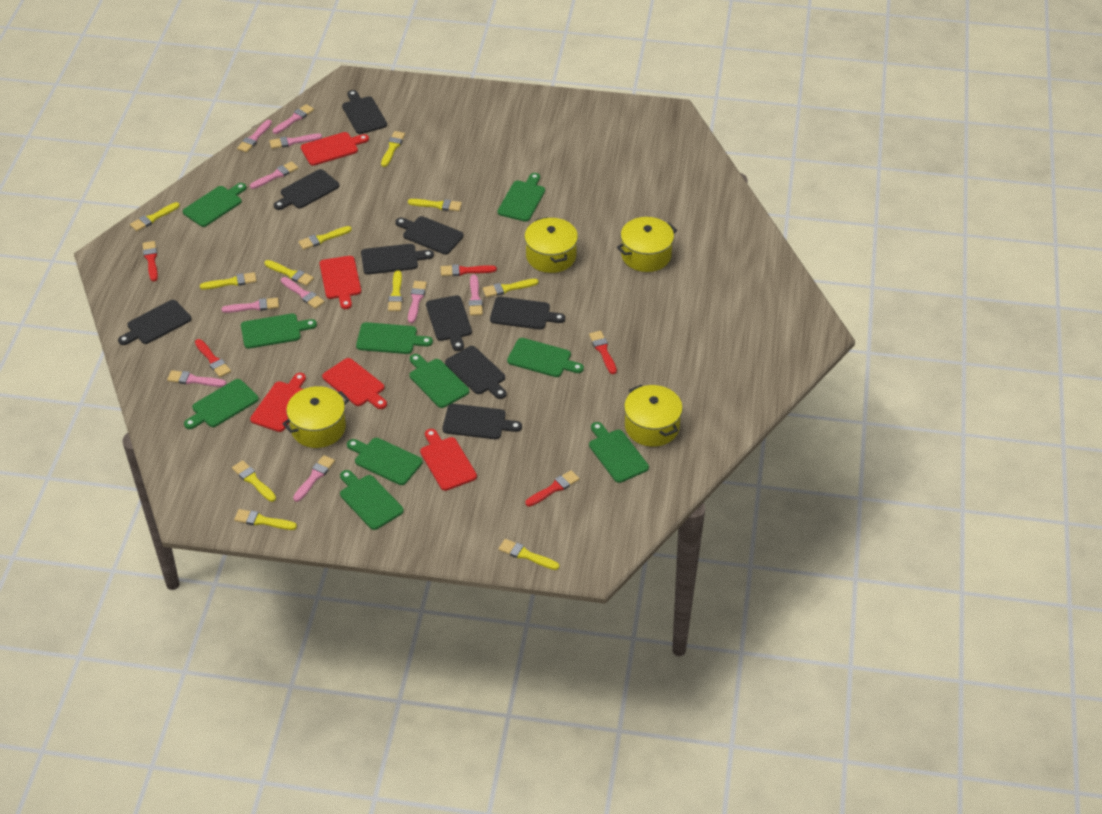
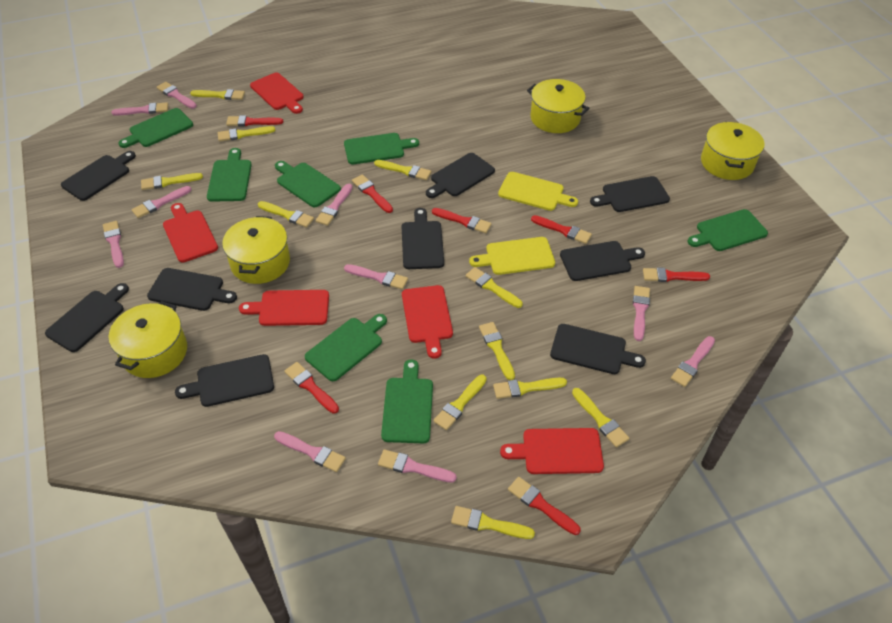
green cutting board: [183,183,246,227] [184,379,259,429] [241,313,317,349] [340,470,404,530] [347,438,423,485] [356,322,433,354] [410,354,469,408] [498,173,545,222] [507,338,584,377] [589,422,649,483] = 10 -> [118,108,193,148] [207,148,252,202] [275,161,341,207] [305,314,387,381] [344,133,419,164] [381,359,433,443] [687,209,768,251] = 7
red brush: [143,241,158,281] [195,339,231,377] [441,264,497,276] [525,470,580,507] [589,331,617,374] = 5 -> [226,115,283,126] [285,362,339,414] [352,175,393,213] [432,208,492,233] [508,477,581,535] [531,215,592,244] [643,267,710,282] = 7
yellow cutting board: none = 0 -> [469,237,555,275] [498,172,578,211] = 2

